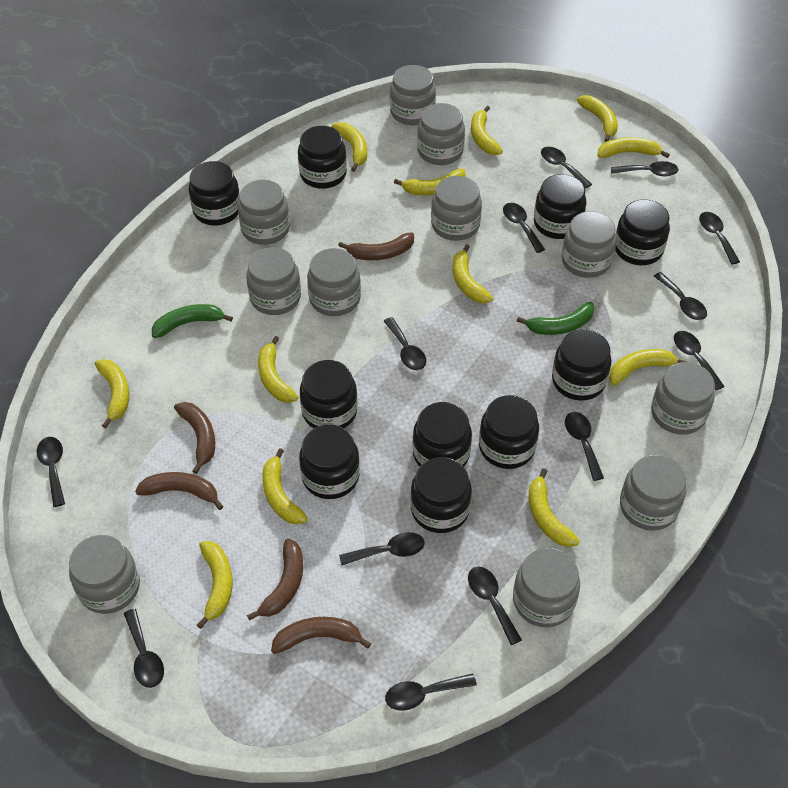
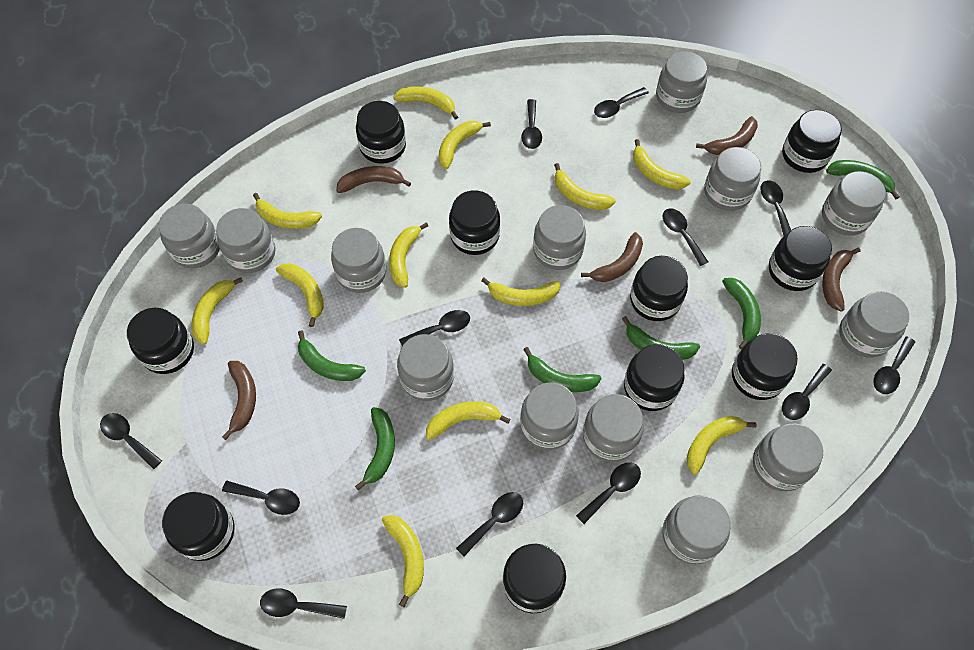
black spoon: [37,437,65,507] [124,609,164,688] [339,532,425,565] [384,317,427,370] [385,673,477,711] [468,567,522,645] [503,203,545,253] [541,147,592,189] [565,412,604,481] [611,161,678,176] [654,272,707,320] [674,331,725,390] [699,212,740,264] = 13 -> [100,413,162,469] [222,481,300,515] [260,588,347,619] [399,310,470,346] [456,492,523,557] [521,99,542,149] [576,462,641,524] [594,87,649,118] [663,208,708,266] [761,180,791,236] [782,364,832,420] [873,336,915,394] = 12
green banana: [152,304,233,338] [517,302,594,335] = 2 -> [298,330,366,381] [355,407,395,491] [523,347,602,392] [622,316,700,360] [722,278,761,349] [826,160,900,199] = 6
grey jar: [69,535,140,614] [238,180,290,245] [246,247,301,315] [307,248,361,316] [390,65,436,125] [417,103,465,165] [431,176,482,241] [513,548,580,627] [562,211,617,278] [620,455,686,531] [651,362,715,435] = 11 -> [159,204,220,268] [216,208,275,273] [331,228,386,293] [397,334,454,401] [520,382,579,450] [533,205,586,270] [583,394,644,462] [656,51,707,113] [662,495,731,564] [704,147,761,211] [753,423,823,491] [822,171,886,236] [839,291,909,358] = 13

